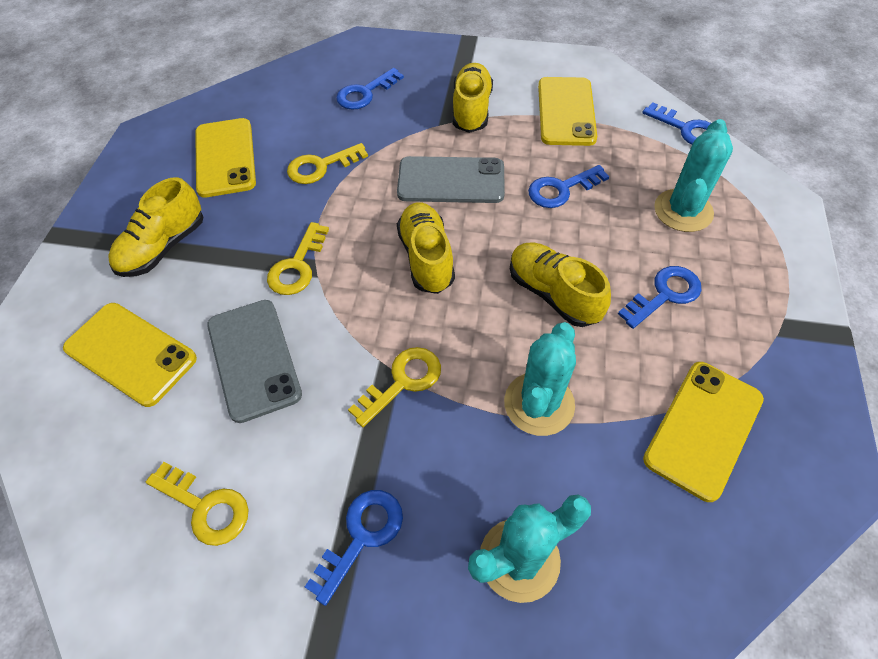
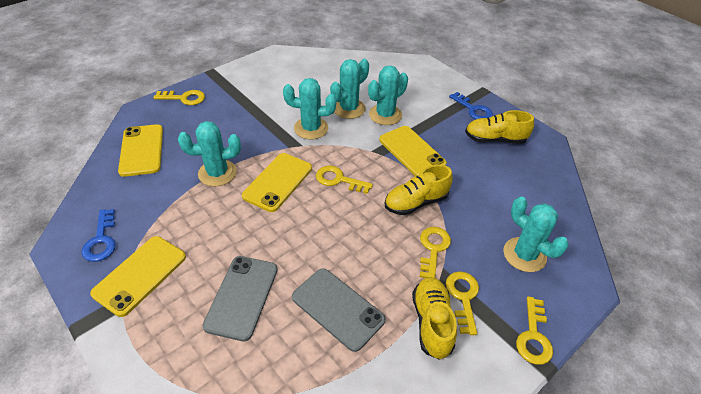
blue key: [305,490,403,606] [336,68,404,110] [528,165,609,208] [618,266,702,329] [642,102,711,145] = 5 -> [82,209,116,262] [449,92,493,119] = 2
turquoise cactus: [468,494,591,603] [504,322,576,436] [654,119,733,232] = 3 -> [178,121,241,186] [283,78,337,139] [330,59,369,119] [368,65,408,125] [503,197,568,272] = 5
yellow key: [146,462,249,546] [267,222,329,295] [287,143,368,184] [348,347,441,427] = 4 -> [153,90,205,105] [316,166,373,194] [420,227,451,278] [446,271,479,335] [516,297,553,365] = 5
yellow shoe: [108,177,204,277] [397,202,455,294] [453,63,493,133] [510,242,611,327] = 4 -> [385,165,453,215] [412,277,457,360] [465,110,534,144] = 3

